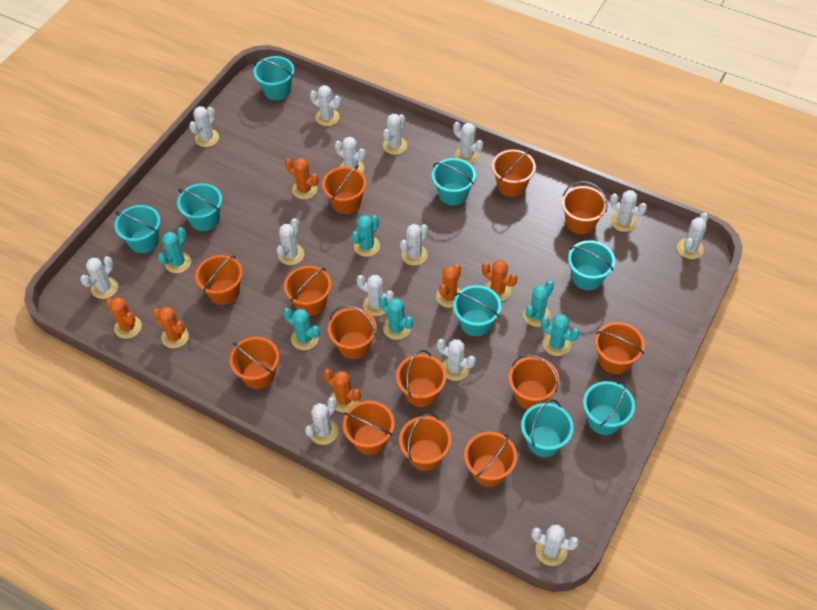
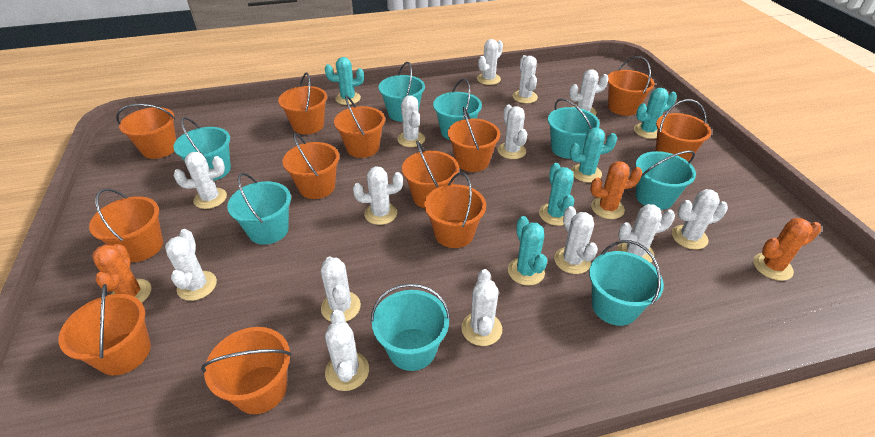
orange bucket: [195,255,243,305] [229,337,279,389] [284,266,332,316] [322,165,367,214] [328,305,377,359] [343,401,395,455] [396,350,447,407] [399,413,452,471] [464,432,517,487] [492,149,536,197] [509,354,560,409] [562,181,608,234] [595,322,645,374] = 13 -> [59,284,151,376] [89,188,163,262] [116,104,176,159] [201,327,292,414] [278,73,327,134] [282,133,339,199] [334,95,385,158] [402,141,459,208] [424,172,486,248] [448,107,500,172] [608,56,655,116] [655,99,711,161] = 12
orange cactus: [106,297,142,339] [153,307,189,348] [285,158,319,199] [323,369,361,413] [436,264,461,308] [482,260,518,301] = 6 -> [92,244,151,303] [590,161,642,219] [753,218,821,281] = 3
turquoise cactus: [158,227,191,273] [283,308,320,350] [352,215,380,257] [379,296,413,340] [523,280,554,327] [541,314,580,356] = 6 -> [325,57,364,105] [508,216,547,286] [539,163,574,226] [570,128,617,183] [634,88,677,139] = 5

